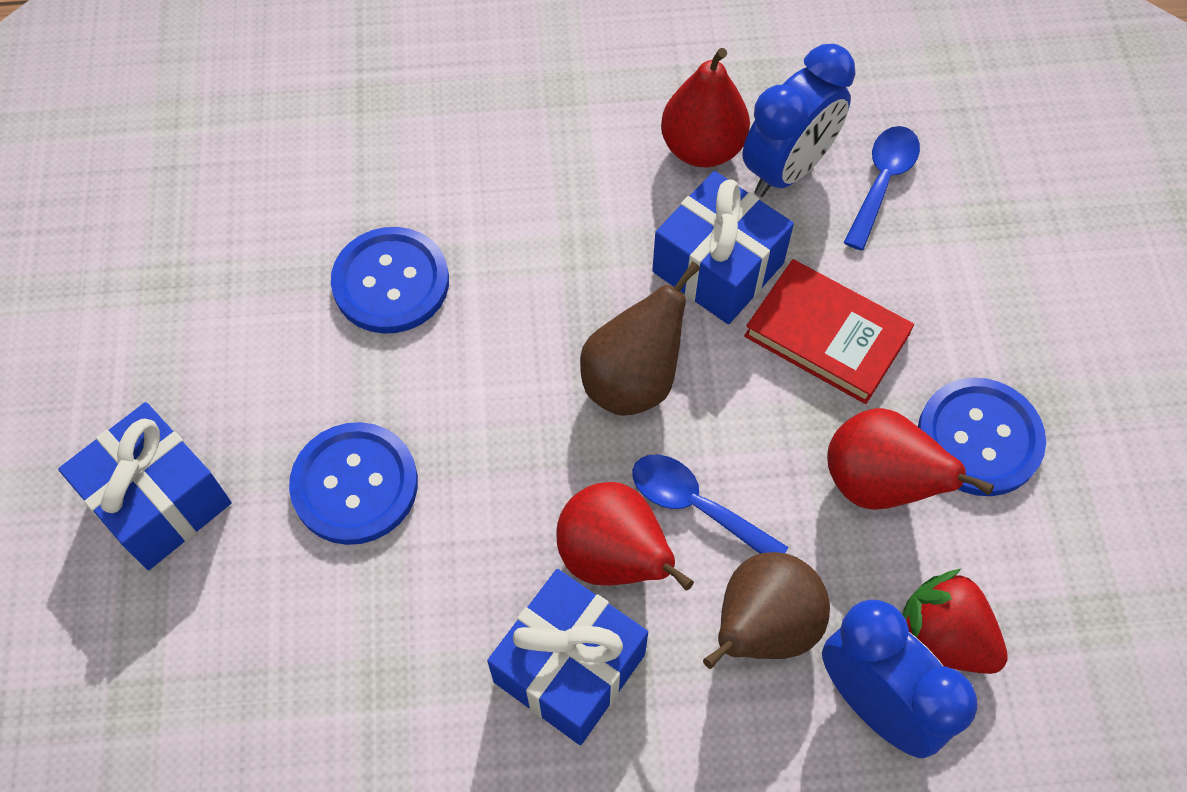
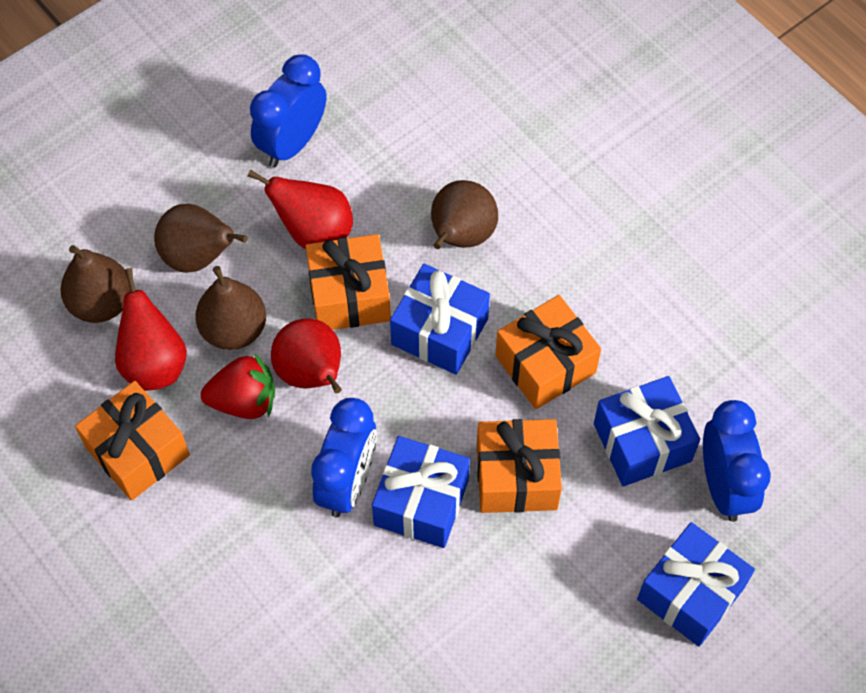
blue button: [289,422,418,545] [331,227,449,334] [918,378,1046,496] = 3 -> none = 0
blue clock: [742,44,855,197] [822,600,977,758] = 2 -> [250,54,326,167] [311,398,377,517] [703,400,771,522] = 3
blue gift: [58,402,231,570] [487,569,648,745] [652,171,794,324] = 3 -> [372,436,470,548] [390,264,490,375] [594,376,700,486] [637,522,755,647] = 4
blue spoon: [632,455,788,554] [844,126,920,250] = 2 -> none = 0
brown pear: [580,262,700,416] [703,552,830,669] = 2 -> [60,245,131,323] [154,204,248,273] [195,266,266,350] [431,180,498,249] = 4
orange gift: none = 0 -> [75,381,190,501] [306,234,391,330] [477,419,562,513] [495,295,601,409] = 4
red book: [744,259,914,404] = 1 -> none = 0

